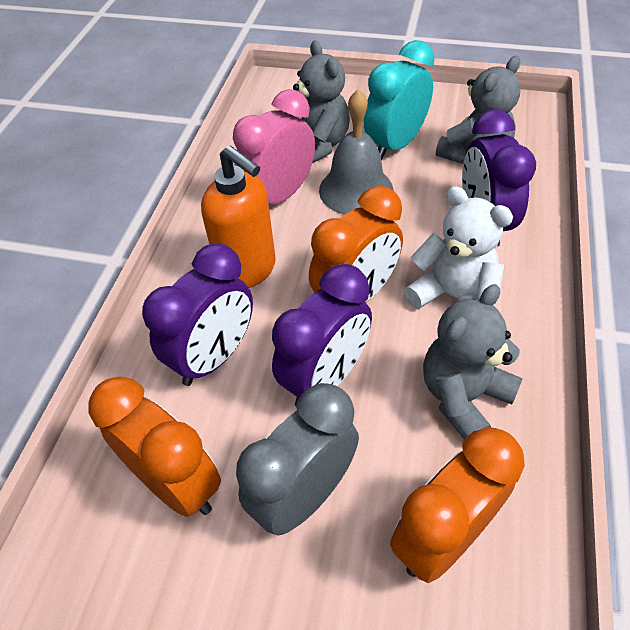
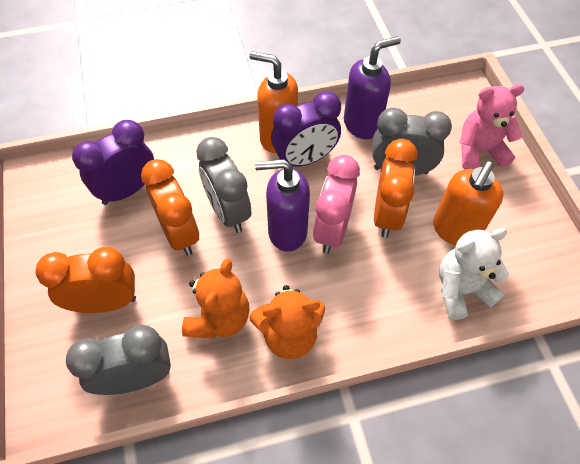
grey bell: [319,89,393,215] = 1 -> none = 0
grey clock: [236,383,359,535] = 1 -> [66,325,171,395] [196,137,251,233] [372,108,452,176] = 3
grey teddy bear: [293,41,350,163] [423,284,523,440] [436,56,521,164] = 3 -> none = 0
orange soap dispenser: [201,145,276,288] = 1 -> [249,51,298,153] [433,161,504,245] = 2
orange teddy bear: none = 0 -> [182,258,249,339] [250,285,325,359] = 2
pink teddy bear: none = 0 -> [459,84,524,169] = 1
purple clock: [142,243,253,386] [272,264,372,406] [462,109,536,247] = 3 -> [72,120,154,205] [271,91,341,169] = 2
purple soap dispenser: none = 0 -> [255,159,310,252] [344,36,401,139] = 2
turquoise clock: [364,40,435,160] = 1 -> none = 0

